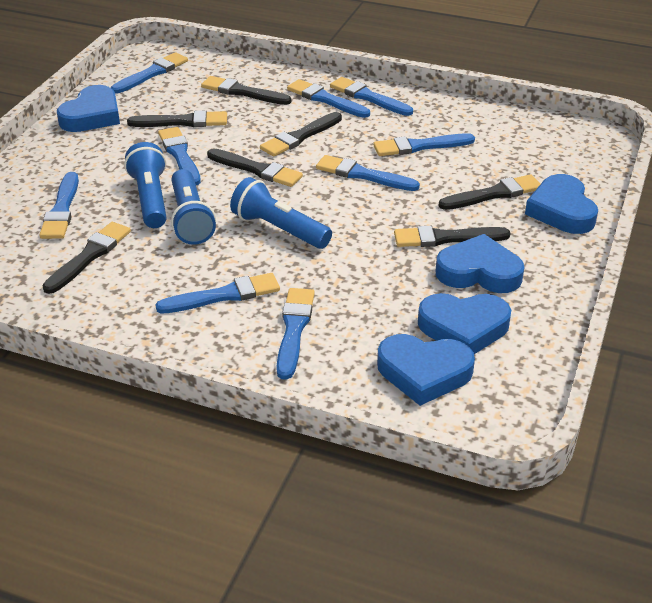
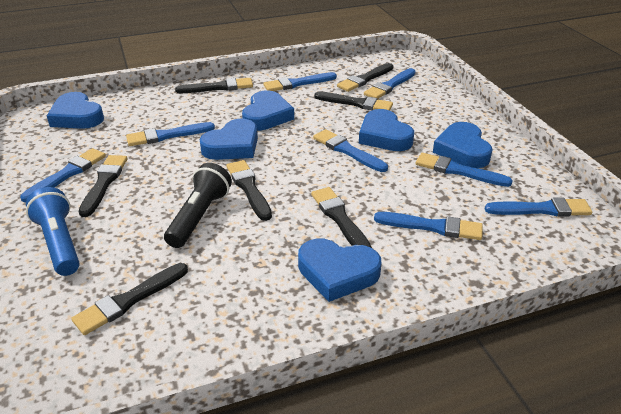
black flashlight: none = 0 -> [164,163,232,248] = 1
blue brush: [39,172,79,239] [111,52,188,94] [155,273,280,314] [158,127,201,185] [276,288,315,380] [287,79,370,118] [316,155,420,191] [330,77,413,116] [373,133,475,156] = 9 -> [20,148,106,202] [126,122,215,146] [263,72,337,91] [313,129,388,172] [364,68,416,99] [374,212,483,240] [416,153,513,187] [484,197,592,217] = 8
blue flashlight: [124,142,167,228] [171,169,216,245] [230,177,332,249] = 3 -> [26,187,80,276] = 1
blue heart: [57,85,120,132] [377,334,475,406] [418,293,511,354] [436,234,525,293] [525,174,598,234] = 5 -> [47,92,104,129] [200,118,258,160] [242,90,294,131] [298,238,381,302] [359,109,414,151] [433,122,493,168] = 6

